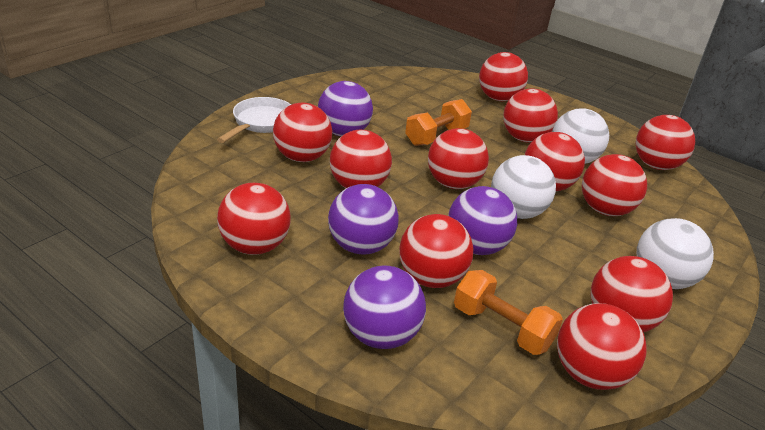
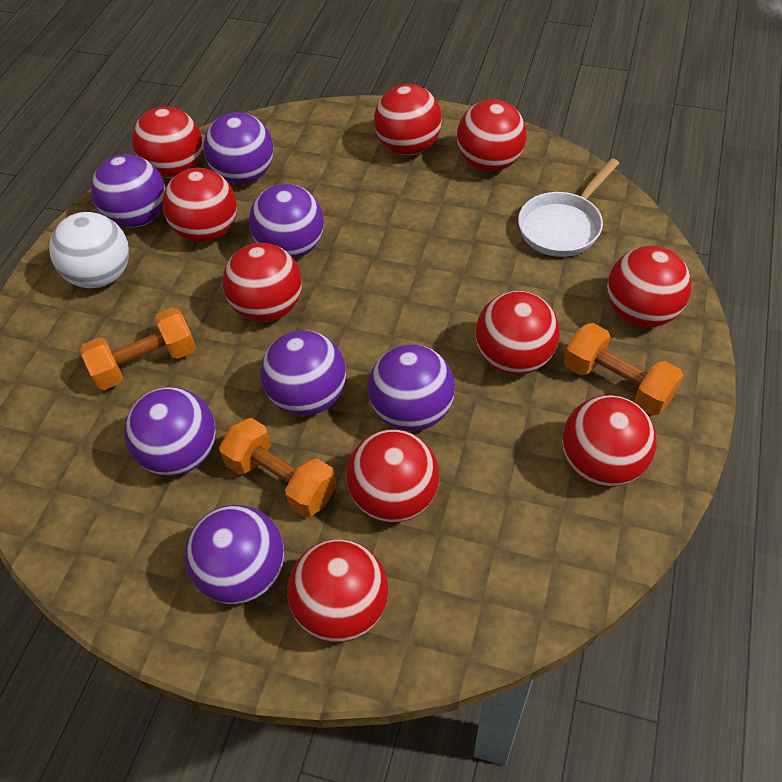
orange dumbbell: [405,99,472,146] [454,270,563,355] = 2 -> [80,308,196,390] [219,418,337,517] [564,323,683,415] = 3
purple ball: [318,81,373,136] [328,184,399,254] [343,266,426,349] [448,186,517,255] = 4 -> [91,154,165,228] [124,387,216,476] [185,505,284,604] [203,112,274,184] [249,184,324,259] [260,330,346,416] [368,344,455,431] = 7
red ball: [217,183,291,255] [273,103,332,162] [330,130,392,188] [399,214,473,288] [428,128,489,189] [479,52,528,101] [503,89,558,143] [525,132,585,191] [557,303,647,390] [582,154,647,216] [591,256,673,332] [635,115,695,170] = 12 -> [132,107,202,178] [163,168,237,242] [222,243,302,322] [287,539,388,643] [346,429,439,523] [374,84,442,155] [457,99,527,172] [475,291,560,375] [562,395,657,487] [607,246,692,327] = 10
white ball: [491,155,556,219] [552,108,609,164] [637,218,714,289] = 3 -> [49,212,129,288] = 1

